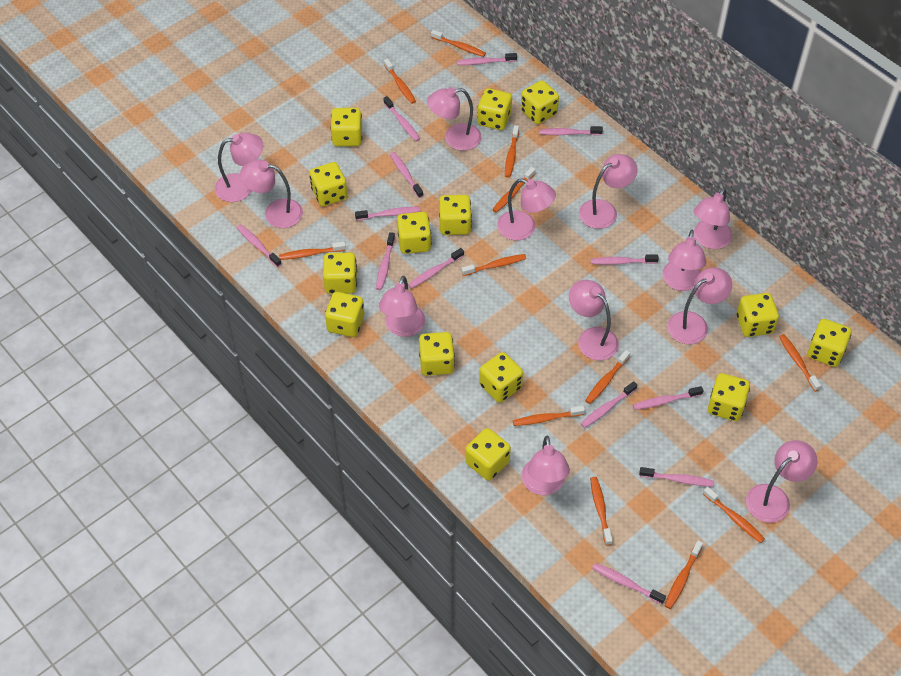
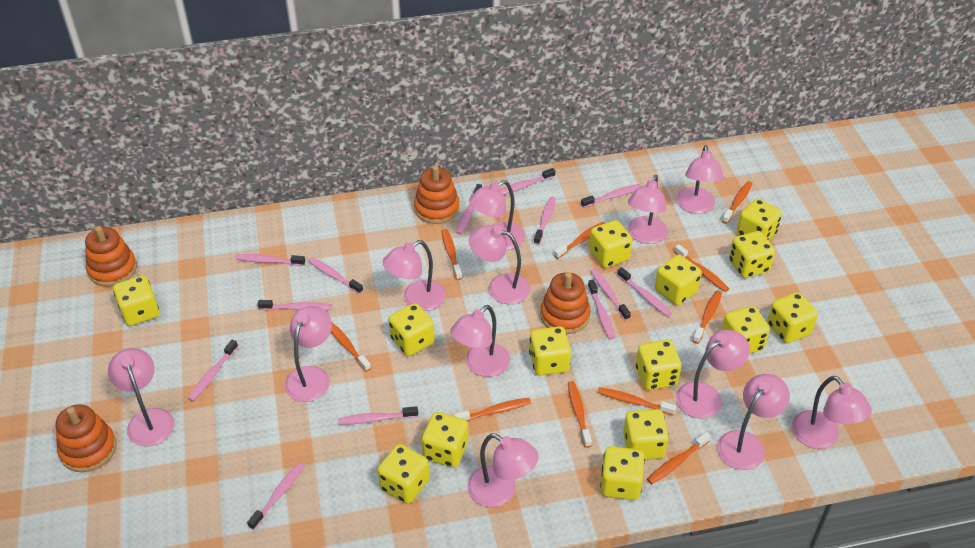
orange stacking toy: none = 0 -> [56,405,117,472] [85,226,137,287] [414,165,460,224] [540,272,591,334] = 4
orange toothbrush: [279,242,346,260] [384,59,416,104] [431,30,486,57] [461,254,526,276] [492,167,536,213] [505,125,519,178] [513,406,585,426] [585,350,630,404] [590,477,613,546] [665,541,703,609] [703,487,765,543] [779,334,821,392] = 12 -> [331,323,371,372] [442,229,462,280] [454,398,531,421] [554,222,605,259] [568,381,592,448] [598,387,676,416] [647,432,711,484] [674,244,729,292] [693,291,722,344] [722,181,752,224] = 10

